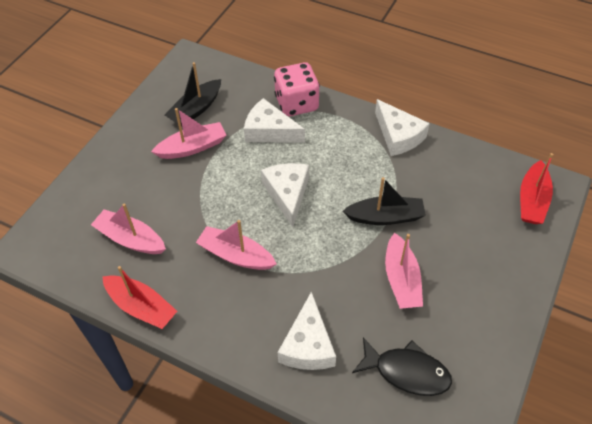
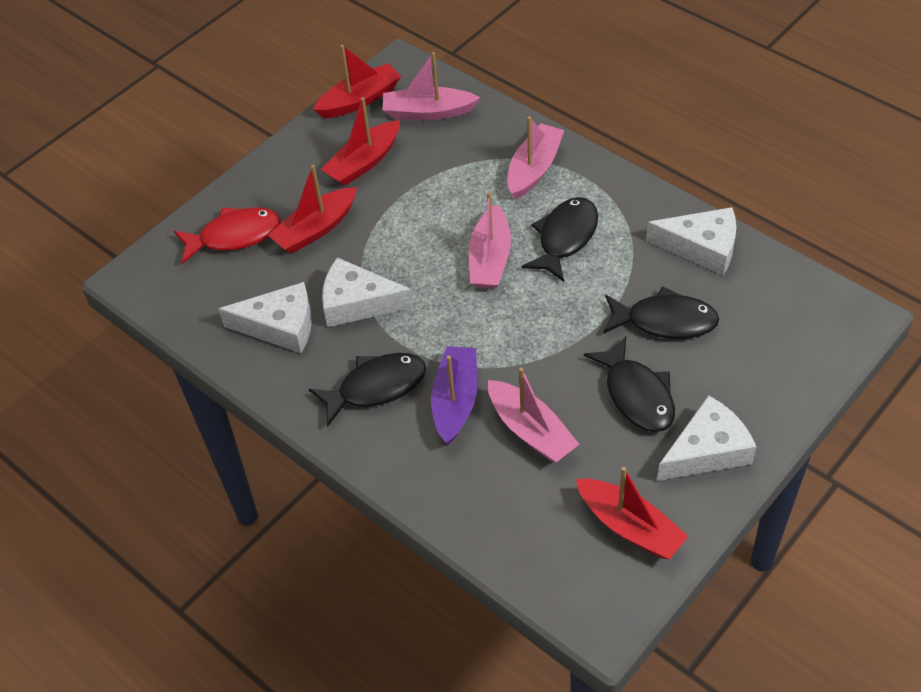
black boat: [165,62,221,126] [343,177,426,225] = 2 -> none = 0
black fish: [352,337,452,396] = 1 -> [309,353,426,427] [522,197,598,282] [584,337,675,432] [603,286,719,339] = 4
pink dice: [274,62,320,117] = 1 -> none = 0
purple boat: none = 0 -> [431,346,478,444] = 1
red boat: [102,266,177,329] [520,153,553,224] = 2 -> [268,165,357,253] [313,45,401,118] [321,97,400,186] [576,467,688,560] = 4
red fish: none = 0 -> [174,207,281,264] = 1

